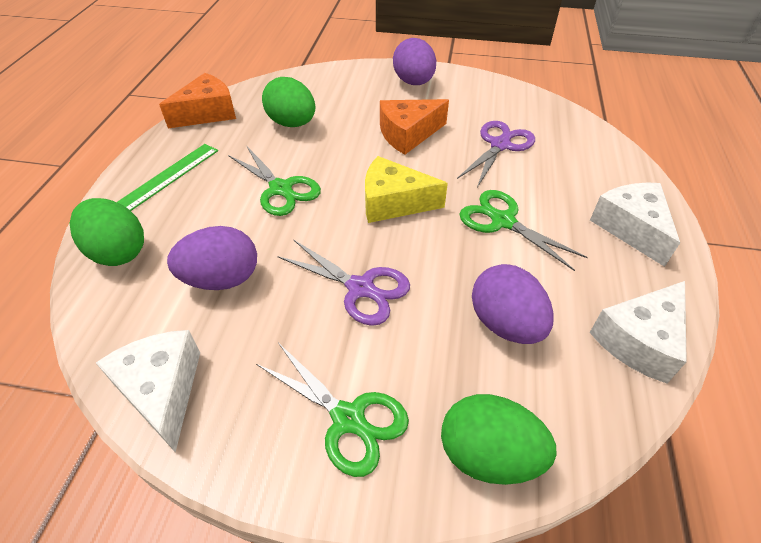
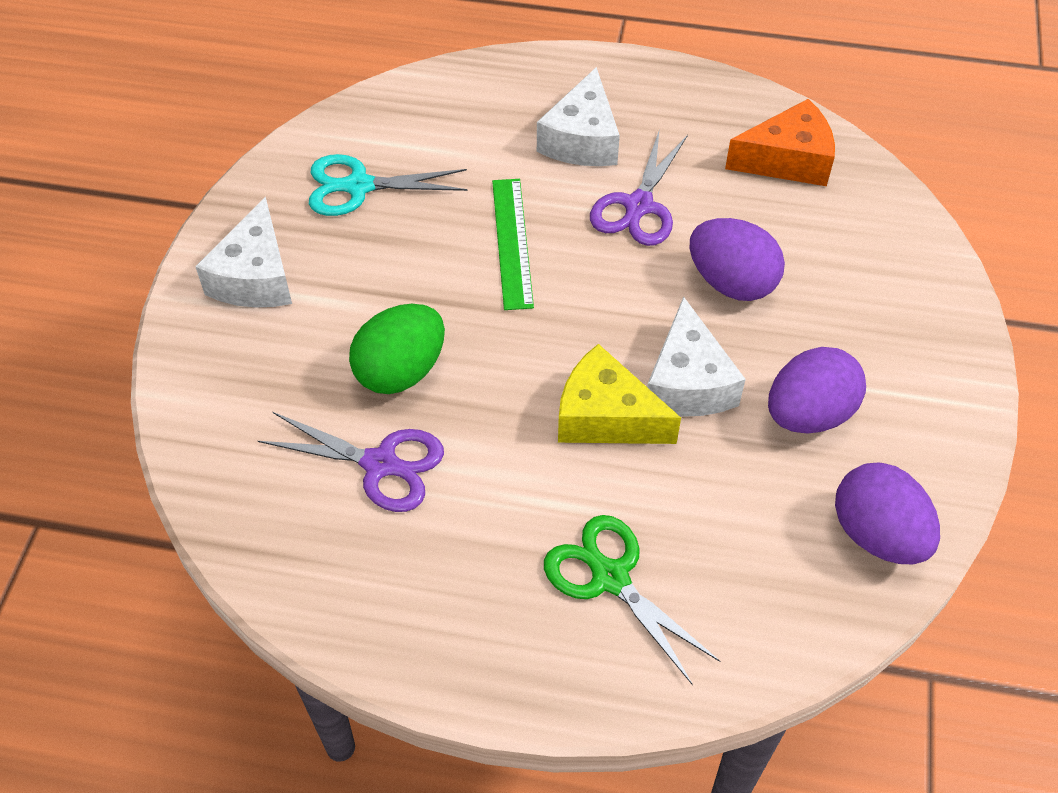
green egg: [69,198,144,266] [262,77,315,127] [441,394,556,485] = 3 -> [349,304,445,394] = 1
green scissors: [228,146,321,216] [256,343,409,477] [459,190,588,271] = 3 -> [544,515,720,685] = 1
orange cheese: [159,73,236,128] [380,99,449,155] = 2 -> [725,99,835,186] = 1
turquoise scissors: none = 0 -> [309,154,467,216] = 1

